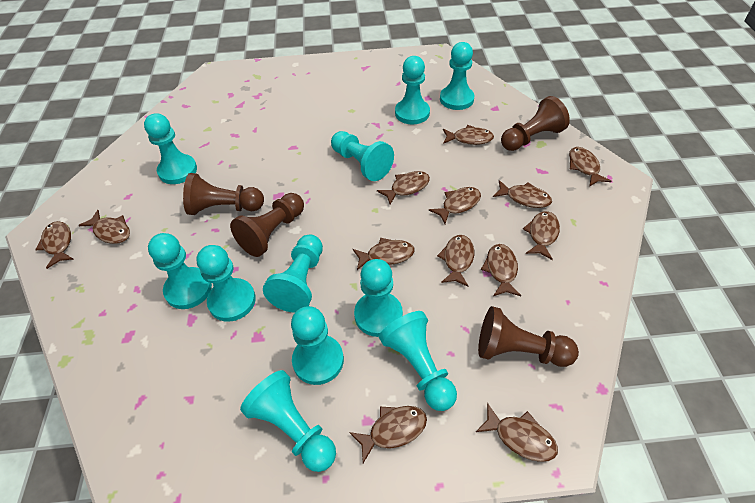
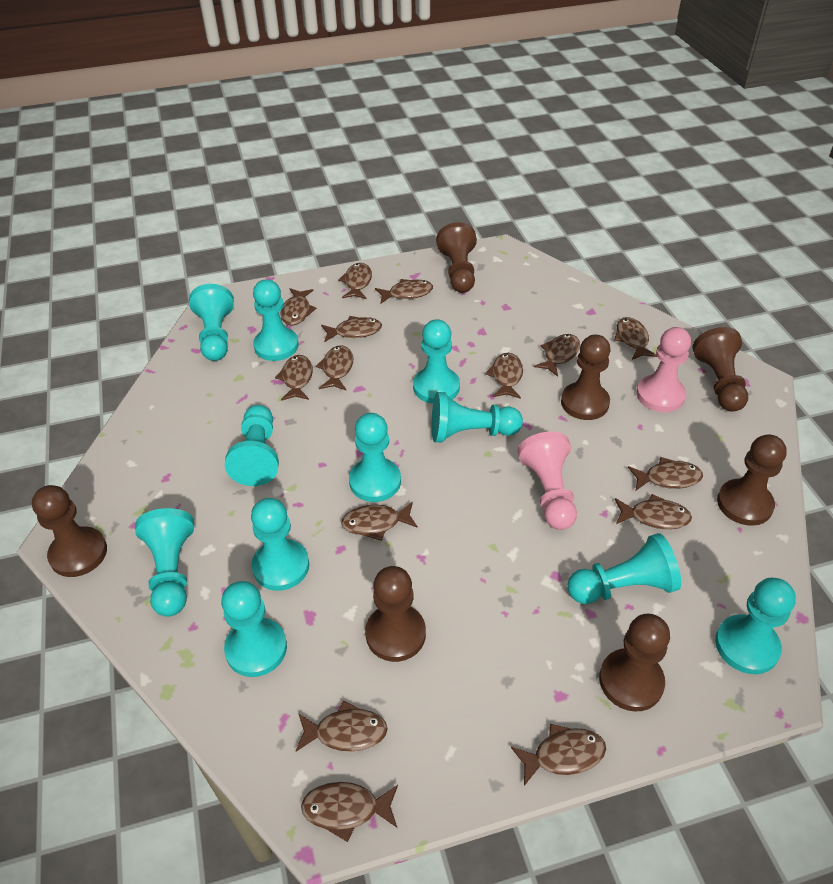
brown fish: [35,221,73,269] [79,210,130,244] [349,406,427,463] [353,238,415,270] [377,171,430,205] [428,187,481,224] [437,235,474,287] [443,125,494,145] [476,403,558,462] [481,244,522,296] [493,180,552,208] [523,211,560,260] [569,147,611,187] = 13 -> [275,355,313,401] [280,288,316,325] [296,700,388,752] [301,782,398,842] [316,345,353,390] [321,316,382,342] [338,263,372,299] [341,502,418,541] [375,279,433,303] [485,353,523,399] [511,724,606,786] [534,334,580,377] [614,317,657,360] [615,494,692,529] [628,457,703,490] = 15
brown pawn: [183,173,264,215] [230,193,304,257] [478,306,579,367] [501,96,570,151] = 4 -> [32,485,107,577] [365,566,426,662] [436,222,477,293] [561,335,610,420] [599,614,670,712] [693,327,748,412] [717,434,787,526] = 7
pink pawn: none = 0 -> [518,431,577,530] [637,327,691,412] = 2

